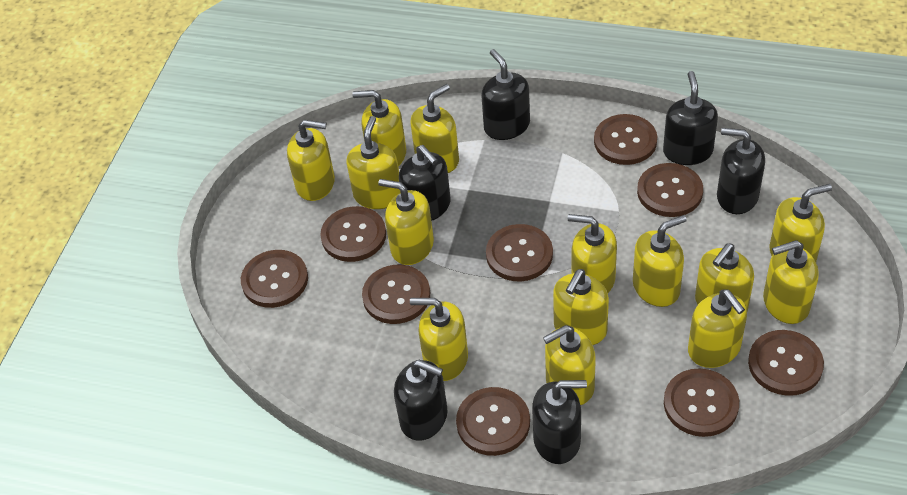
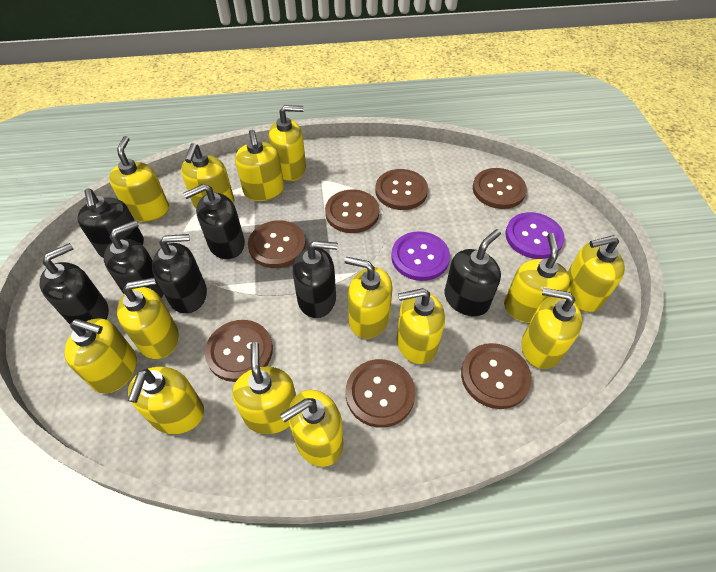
black soap dispenser: [394,360,447,441] [399,145,451,221] [481,49,530,140] [532,380,587,464] [663,71,718,165] [717,128,765,214] = 6 -> [40,243,109,324] [77,188,144,258] [104,220,164,298] [152,234,207,314] [183,184,245,259] [293,241,338,318] [444,229,501,317] = 7
brown button: [241,250,308,308] [320,206,386,262] [362,265,430,324] [456,387,530,456] [486,224,553,281] [594,114,657,165] [637,163,703,217] [664,368,739,437] [748,330,824,396] = 9 -> [205,320,273,382] [248,220,306,268] [325,189,380,233] [346,359,416,428] [375,169,428,210] [461,343,532,409] [473,168,527,209] = 7
purple button: none = 0 -> [391,231,450,281] [505,212,564,259] = 2

